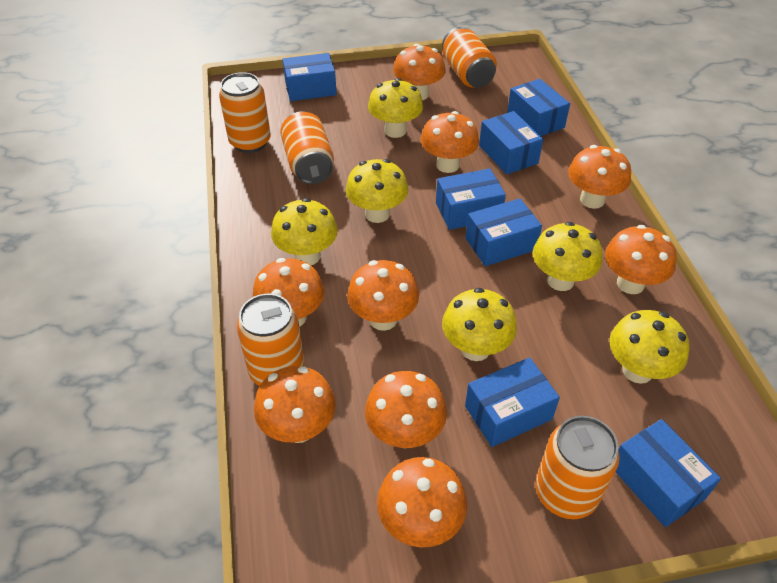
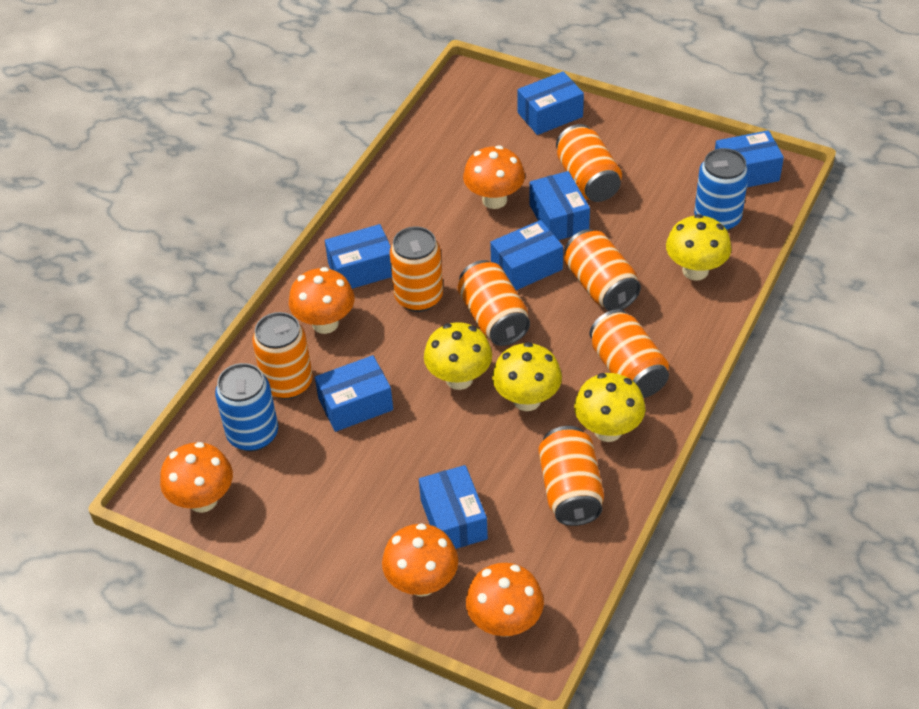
blue can: none = 0 -> [215,363,278,451] [694,148,749,231] = 2
orange can: [219,72,271,153] [237,294,305,386] [280,111,334,184] [442,27,497,88] [535,416,620,519] = 5 -> [252,312,313,399] [390,226,443,312] [458,260,530,346] [538,426,604,526] [556,124,622,202] [564,229,641,311] [589,309,669,398] = 7
orange mushroom: [252,258,325,327] [254,366,336,443] [347,260,419,331] [365,371,447,448] [377,457,467,548] [393,44,446,100] [421,111,479,173] [568,145,631,209] [605,225,676,294] = 9 -> [160,442,233,513] [289,267,355,334] [382,523,458,597] [463,145,525,209] [466,563,544,637] = 5
yellow mushroom: [271,198,338,265] [346,159,408,223] [368,78,423,138] [442,288,517,361] [533,222,602,291] [610,310,689,384] = 6 -> [424,322,492,390] [492,342,562,411] [574,373,646,442] [666,214,731,281] = 4

